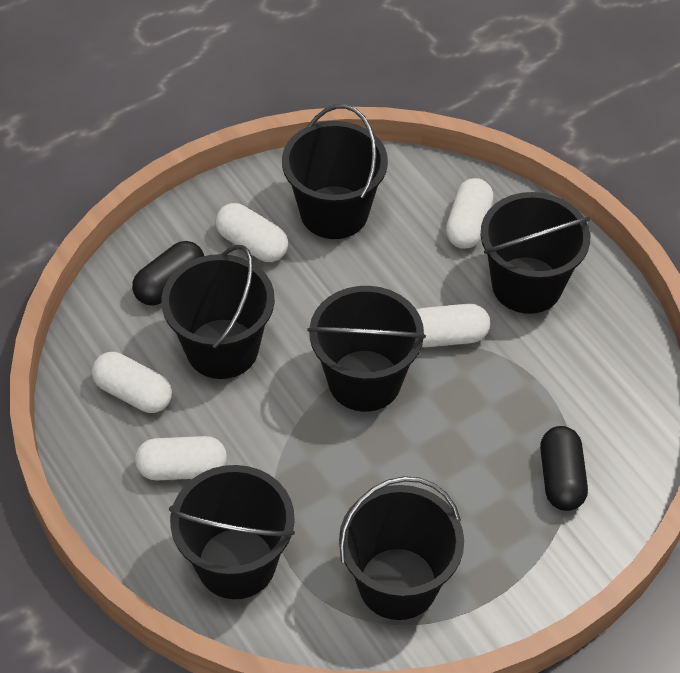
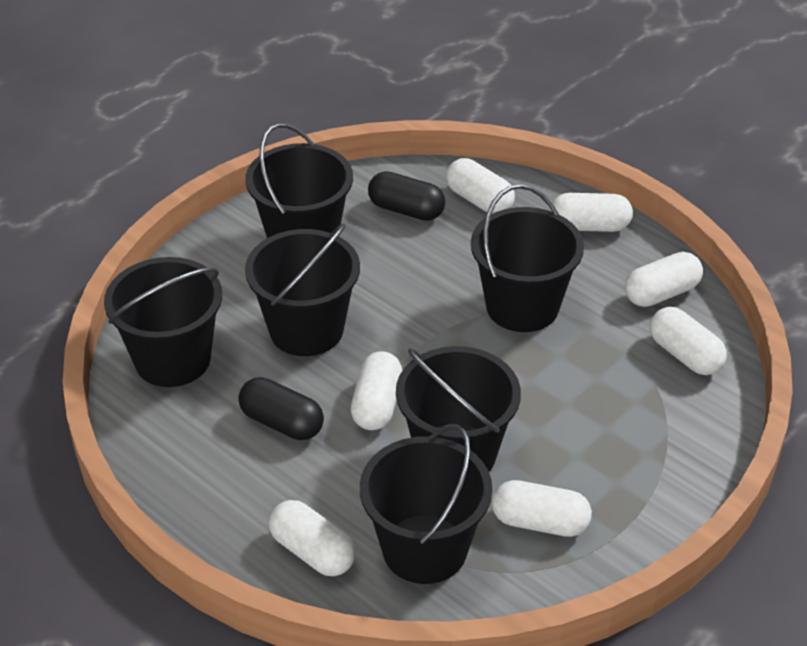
white capsule: [92,352,172,413] [135,436,227,480] [215,203,288,262] [416,304,490,348] [446,178,494,249] = 5 -> [269,500,356,576] [351,352,402,430] [446,158,515,214] [492,480,592,537] [550,193,633,232] [625,252,703,307] [650,307,727,375] = 7

